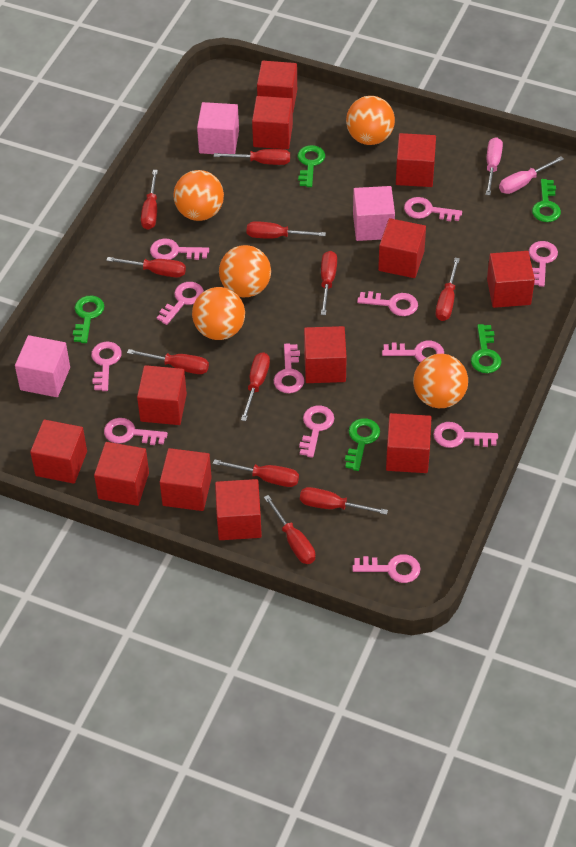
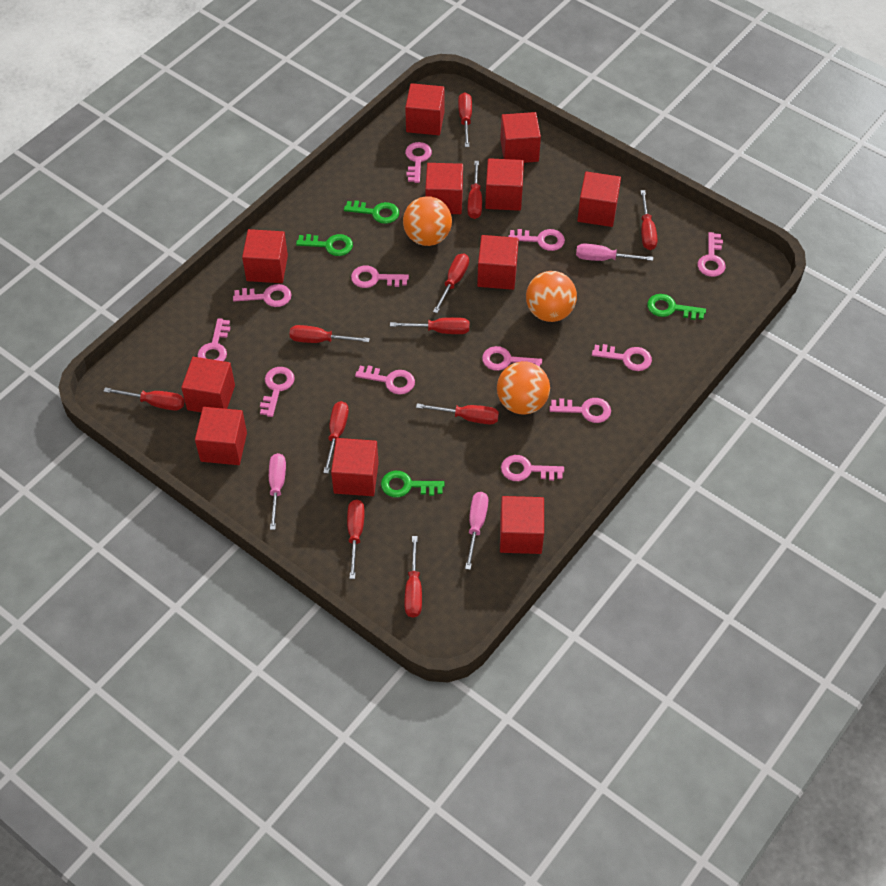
green key: [73,295,104,343] [298,145,325,187] [345,418,380,471] [471,324,502,373] [532,179,561,222] = 5 -> [296,234,353,256] [344,200,399,224] [381,471,445,497] [647,294,706,320] = 4
orange ball: [173,170,224,221] [192,287,245,340] [219,245,271,297] [346,96,395,145] [413,354,468,408] = 5 -> [403,196,452,246] [497,361,550,415] [526,271,577,322] = 3
pink cube: [15,335,70,397] [197,102,239,154] [353,186,395,241] = 3 -> none = 0
pink screwdriver: [486,137,503,195] [499,156,564,194] = 2 -> [269,453,286,530] [465,492,488,570] [576,244,653,261] = 3
red cube: [30,420,87,484] [94,442,149,506] [137,365,187,425] [160,448,212,511] [215,479,262,540] [252,96,293,149] [257,61,297,111] [304,326,347,383] [378,218,426,278] [386,413,431,473] [396,133,436,187] [487,251,535,308] = 12 -> [181,357,235,412] [195,407,247,465] [242,229,288,283] [331,438,379,496] [405,83,445,135] [425,163,463,214] [477,235,519,290] [485,158,524,211] [500,112,541,163] [500,496,544,554] [577,172,621,227] = 11

